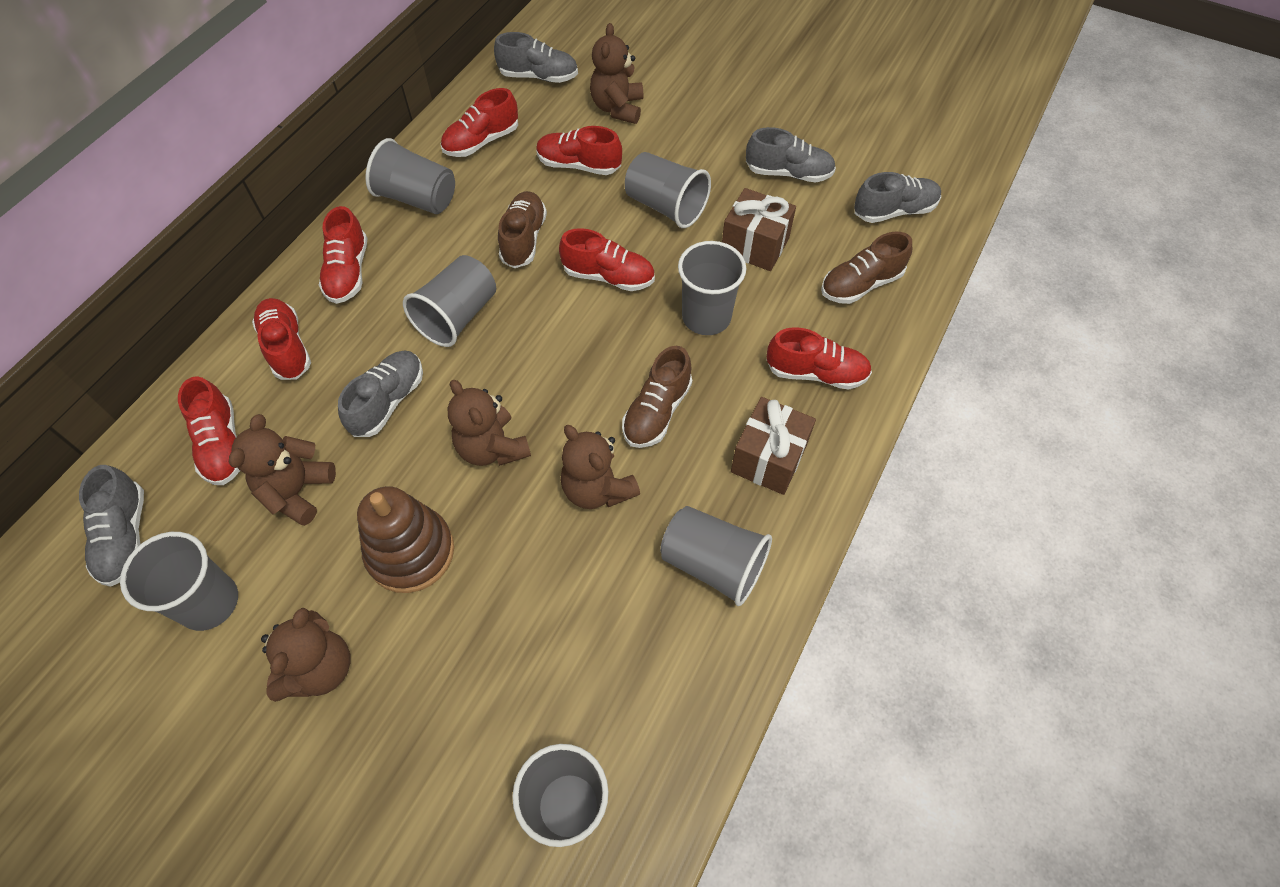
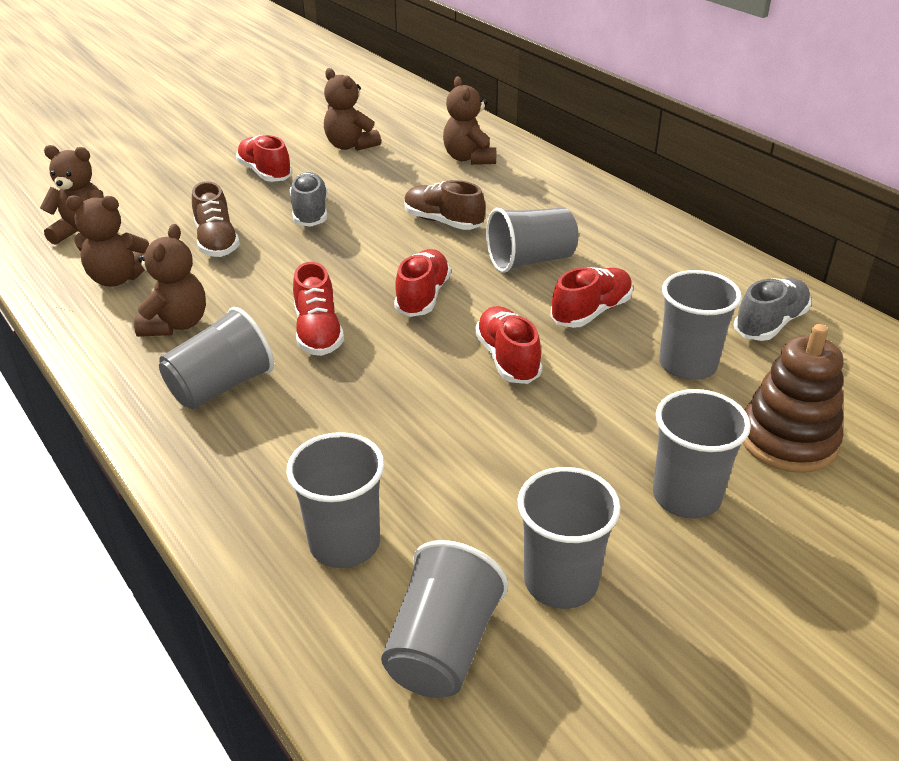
brown gift: [722,188,796,271] [731,397,816,495] = 2 -> none = 0
brown shoe: [498,191,547,268] [622,346,692,448] [821,232,912,304] = 3 -> [192,181,240,257] [404,180,485,230] = 2
grey shoe: [79,465,144,587] [338,351,423,437] [494,32,578,83] [746,127,836,182] [854,172,941,223] = 5 -> [290,172,328,227] [734,278,811,341] = 2
red shoe: [178,376,240,485] [252,298,311,380] [319,206,367,304] [441,88,518,157] [536,126,622,175] [559,228,655,291] [767,327,872,390] = 7 -> [236,135,293,182] [293,262,344,356] [394,249,451,317] [475,306,542,384] [550,267,633,328] = 5

